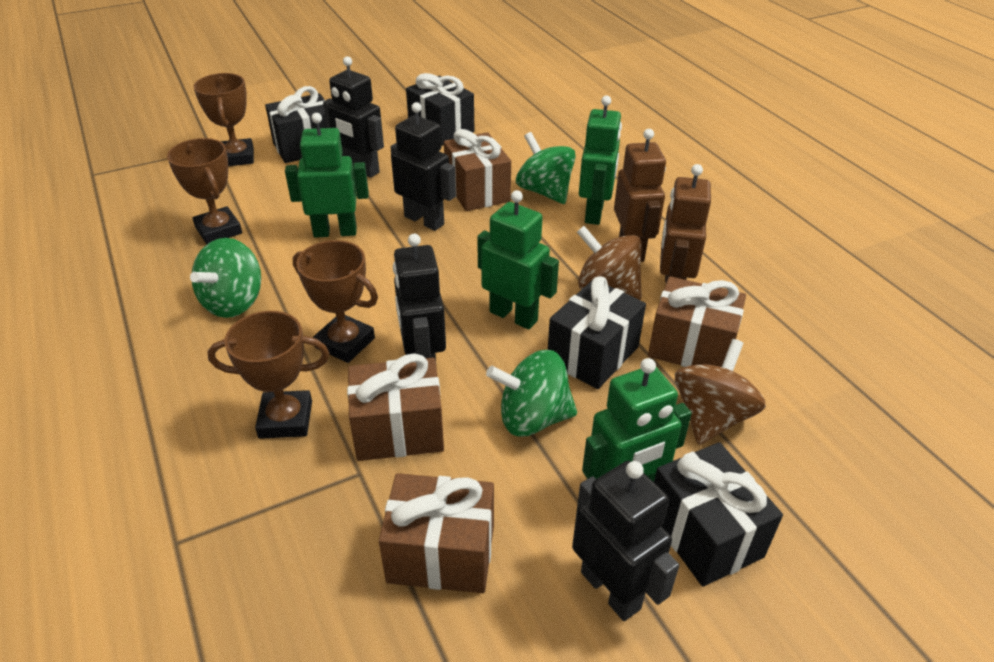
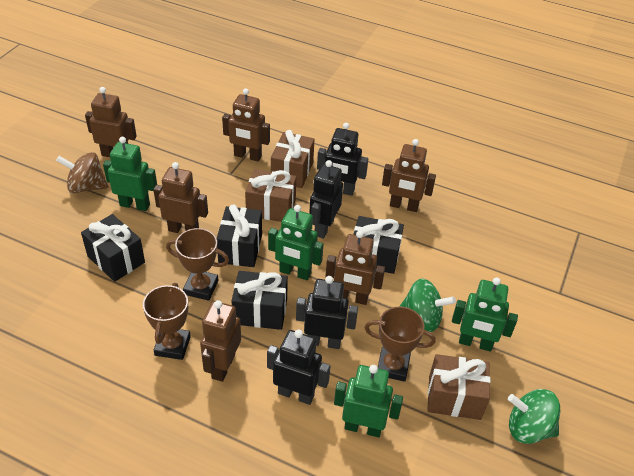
brown gift: [347,353,444,461] [379,473,494,593] [444,129,511,211] [648,276,746,367] = 4 -> [245,169,296,222] [271,130,315,188] [427,354,490,420] = 3
brown robot: [614,129,666,262] [660,164,711,283] = 2 -> [85,87,137,157] [153,162,208,233] [200,300,241,382] [222,88,270,162] [326,231,385,305] [382,139,436,212] = 6
brown spinning top: [577,226,642,300] [675,339,766,445] = 2 -> [56,152,109,193] = 1
brown trophy: [167,138,242,245] [193,73,254,166] [208,311,329,439] [293,240,378,363] = 4 -> [143,283,191,360] [166,228,229,301] [364,306,435,382] = 3
green spinning top: [190,238,261,318] [486,350,577,437] [516,132,576,204] = 3 -> [399,279,456,332] [508,389,560,444] = 2

